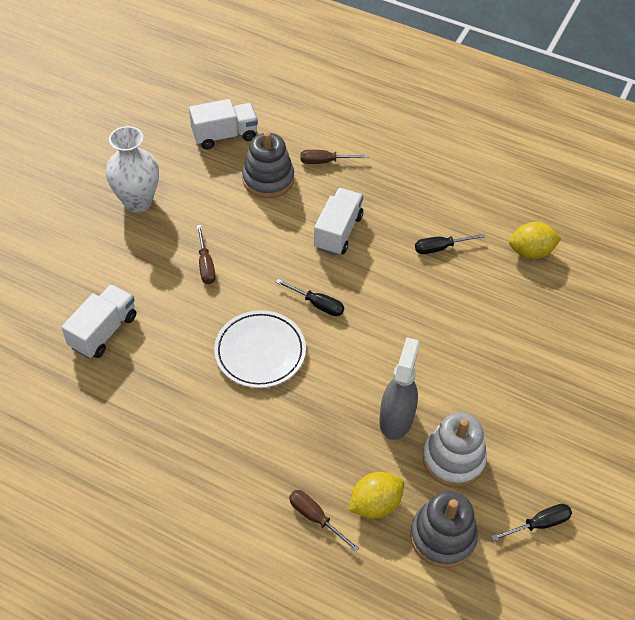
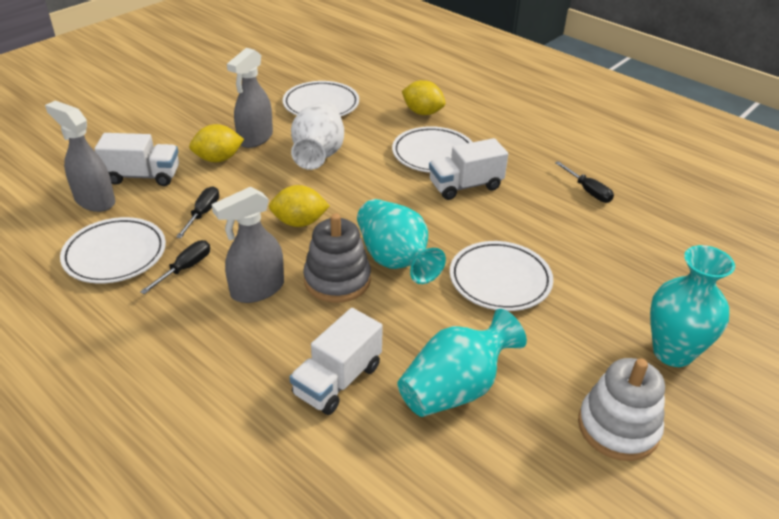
brown screwdriver: [197,225,216,284] [289,490,359,552] [301,150,368,164] = 3 -> none = 0
grey spray bottle: [379,337,420,440] = 1 -> [45,100,115,212] [211,187,284,303] [227,48,273,148] = 3
grey stacking toy: [242,132,294,198] [410,491,478,568] = 2 -> [303,213,371,303] = 1
turquoise vase: none = 0 -> [357,199,446,284] [397,309,527,417] [650,245,735,367] = 3
white plate: [214,310,306,388] = 1 -> [60,217,166,284] [283,81,359,116] [392,126,472,173] [450,241,553,311] = 4
yellow lemon: [348,472,404,519] [509,222,562,259] = 2 -> [189,124,244,162] [269,185,330,227] [402,80,446,115] = 3

